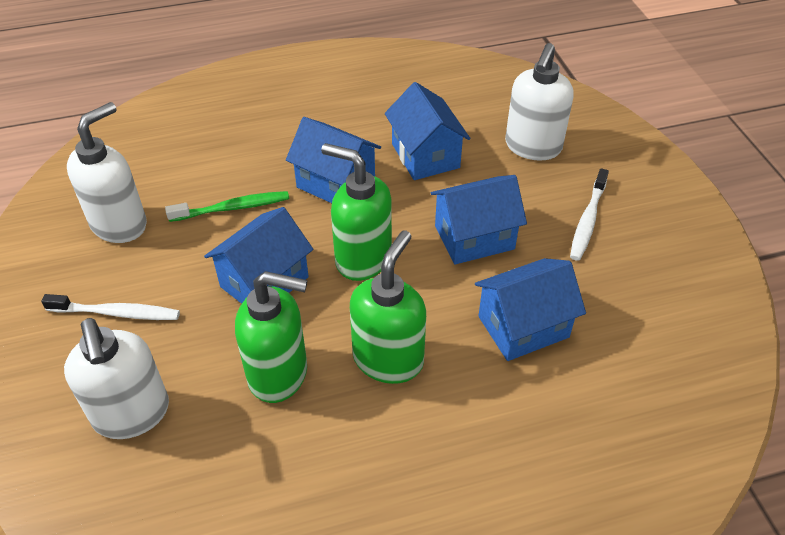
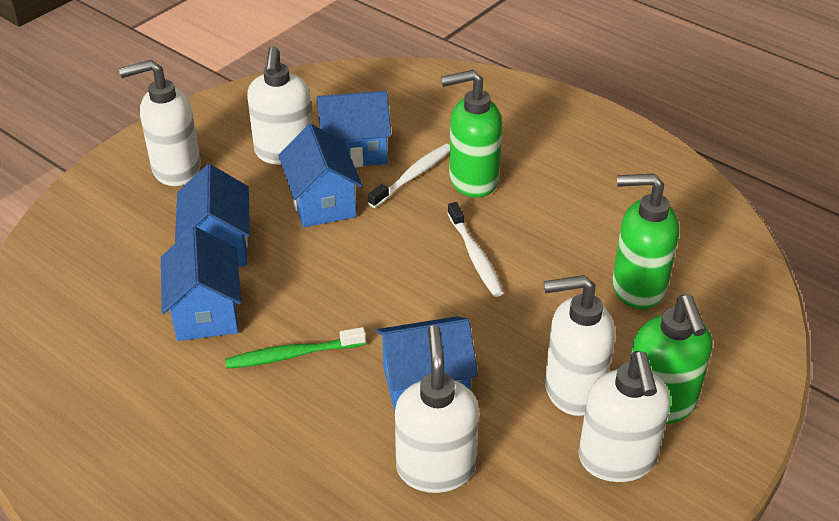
white soap dispenser: [64,318,169,439] [67,102,147,243] [505,43,574,161] = 3 -> [119,60,201,186] [247,46,313,165] [395,325,479,493] [544,275,615,416] [578,351,671,482] = 5

